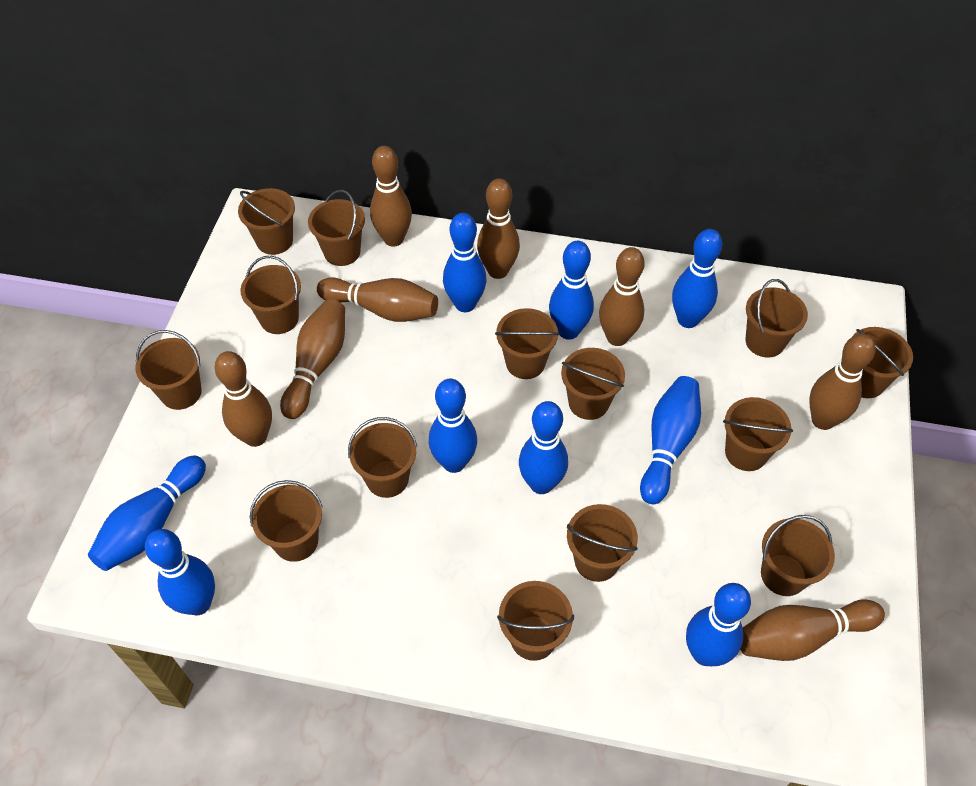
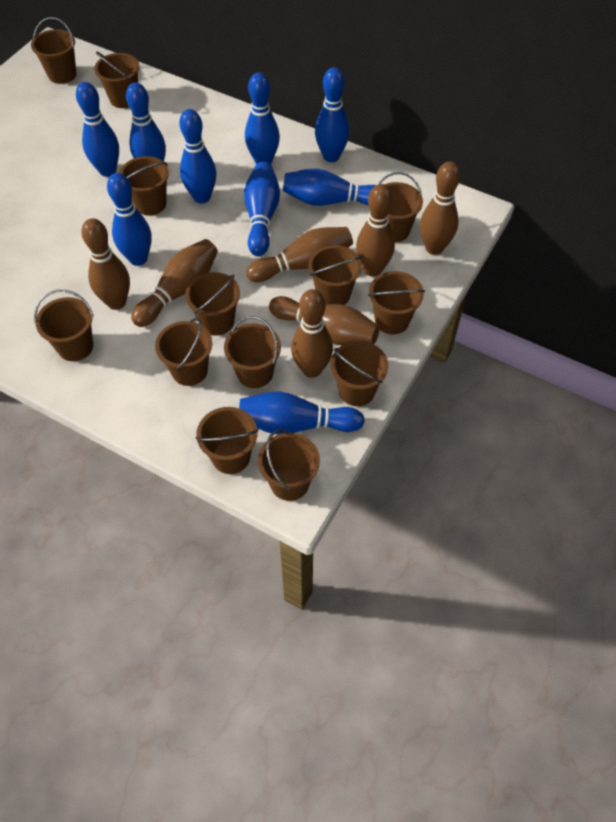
brown bowling pin: [215,351,272,447] [280,299,345,419] [317,277,438,322] [370,146,412,247] [477,178,520,279] [599,247,645,346] [740,599,885,661] [809,334,875,430] = 8 -> [81,218,130,310] [131,239,218,327] [246,227,353,282] [269,296,379,345] [291,289,333,378] [356,184,395,277] [420,162,461,255] = 7
brown bucket: [135,330,202,410] [238,188,295,255] [240,256,301,334] [250,480,323,562] [308,190,365,266] [348,417,417,498] [495,308,559,379] [497,581,574,661] [561,348,625,420] [567,504,638,582] [723,397,793,471] [745,279,808,358] [761,515,835,596] [852,327,913,398] = 14 -> [31,17,77,84] [34,290,94,361] [94,51,139,108] [119,156,169,216] [155,318,212,386] [185,272,240,336] [195,407,259,474] [224,316,281,388] [258,429,320,501] [308,245,362,305] [331,341,388,406] [368,271,425,334] [377,172,423,242] = 13

